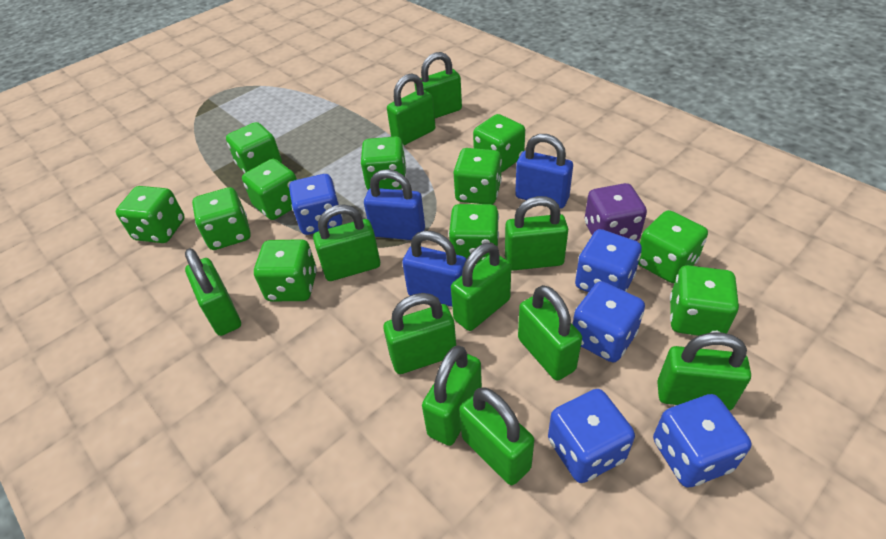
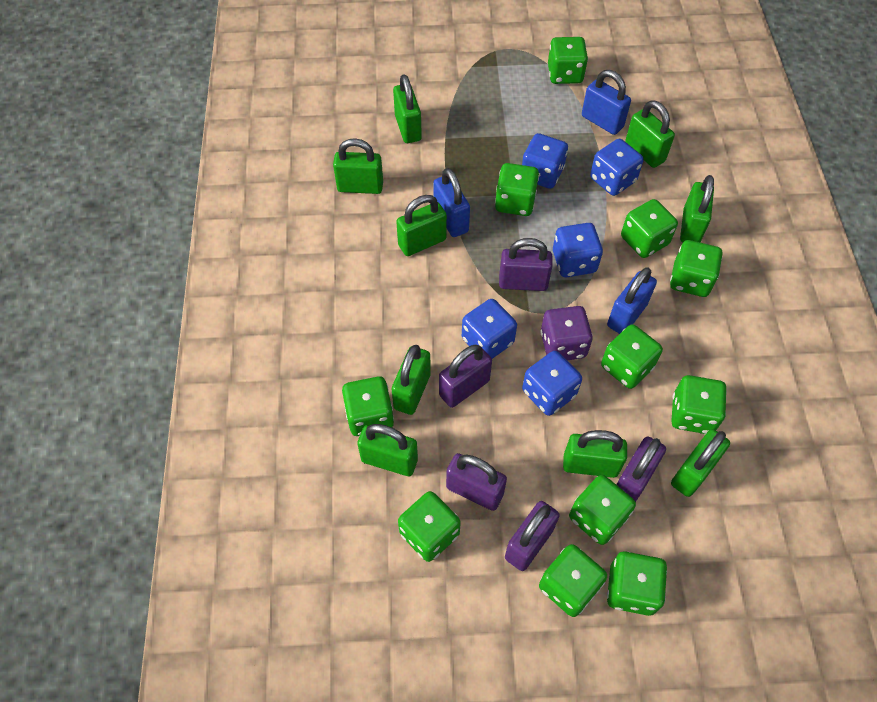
green padlock: [185,248,241,336] [313,204,380,281] [383,293,456,374] [387,73,435,145] [415,52,462,118] [422,345,482,446] [451,243,511,331] [459,387,534,485] [505,196,568,271] [518,285,582,381] [657,333,751,410] = 11 -> [333,138,383,194] [357,424,418,476] [392,345,431,415] [393,74,422,143] [396,195,447,256] [563,430,627,478] [625,100,675,168] [671,429,730,497] [680,175,714,242] = 9
purple padlock: none = 0 -> [439,345,492,408] [446,453,507,511] [499,238,553,291] [505,501,560,571] [616,437,666,502] = 5

